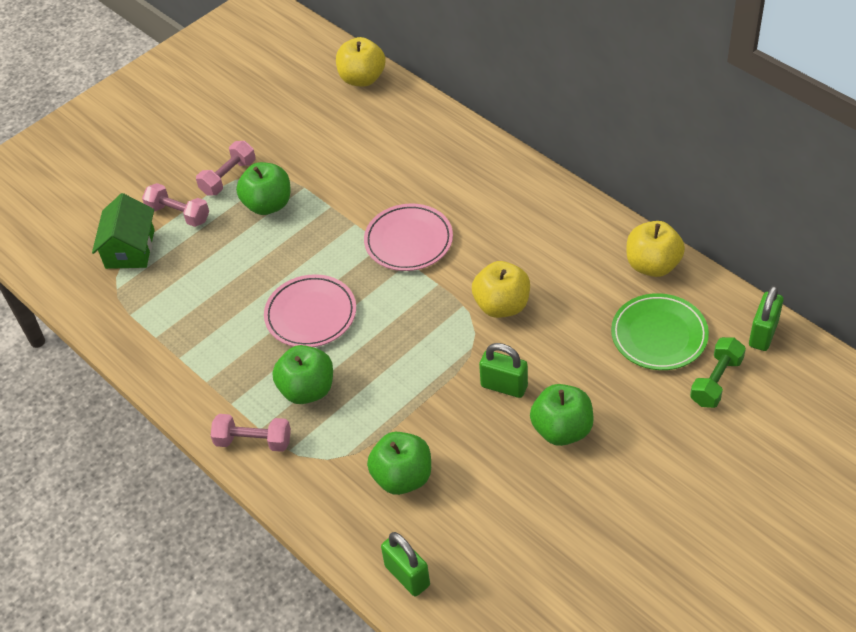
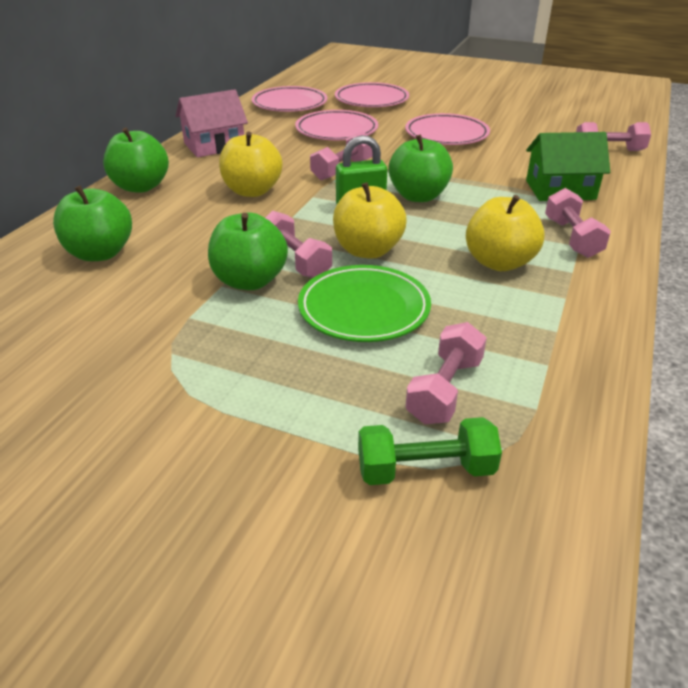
green padlock: [381,532,430,596] [479,343,528,398] [749,285,783,351] = 3 -> [336,135,387,204] = 1
pink dumbbell: [142,183,209,227] [196,141,256,195] [211,414,291,452] = 3 -> [265,211,332,278] [310,131,373,181] [405,322,487,424] [545,188,611,258] [576,122,651,151] = 5
pink house: none = 0 -> [176,89,248,157] = 1
pink plate: [264,274,356,347] [364,203,453,271] = 2 -> [252,86,327,112] [295,110,378,140] [335,82,409,107] [405,113,490,145] = 4

